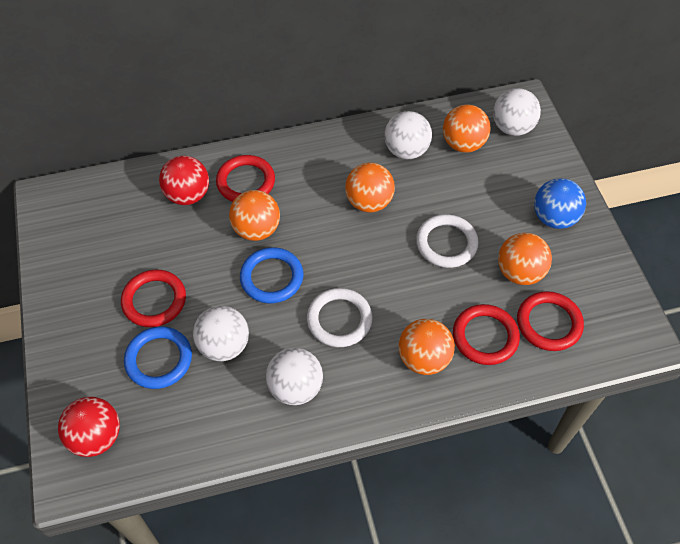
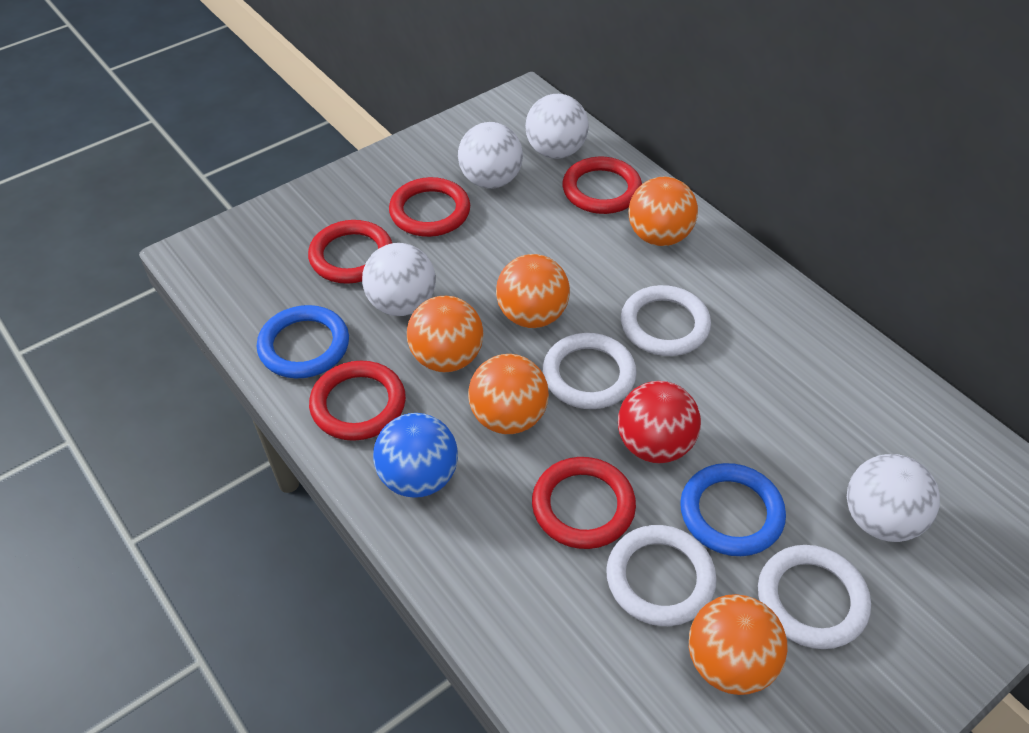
red ball: [58,397,120,457] [159,156,209,205] = 2 -> [618,381,701,463] = 1
red ring: [121,269,186,327] [216,155,275,202] [453,304,520,365] [517,291,584,351] = 4 -> [308,220,392,284] [309,361,406,441] [389,177,470,237] [532,457,636,549] [562,157,642,214] = 5
white ring: [307,288,373,347] [416,214,479,268] = 2 -> [543,333,637,409] [606,525,717,626] [621,285,711,356] [758,545,871,649] = 4

